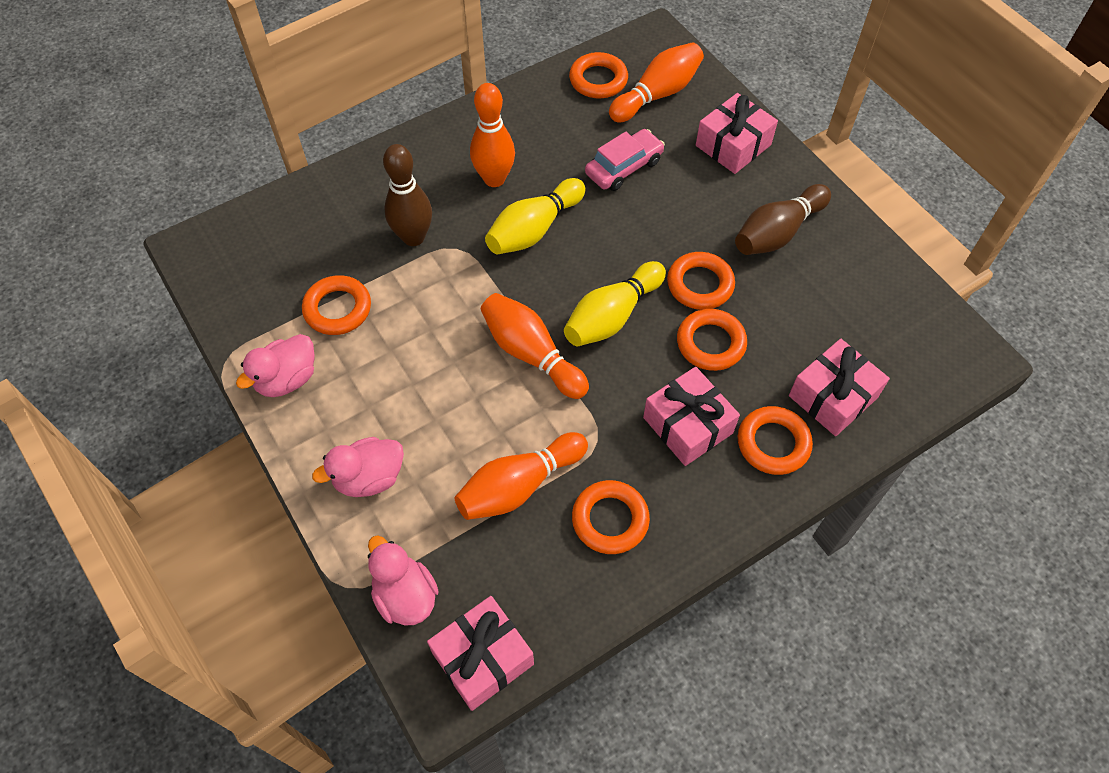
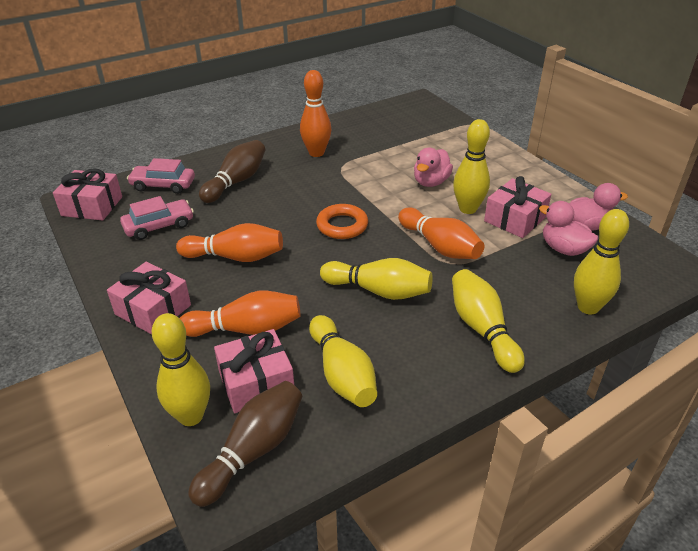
orange ring: [302,275,371,335] [569,52,628,98] [572,480,650,554] [667,252,735,310] [677,309,747,371] [738,406,813,475] = 6 -> [316,204,368,239] = 1
pink car: [585,129,665,191] = 1 -> [120,196,194,240] [127,158,195,194] = 2
yellow bowling pin: [485,178,586,254] [564,261,666,346] = 2 -> [152,313,210,426] [309,315,377,407] [320,258,433,300] [452,269,525,373] [453,119,490,214] [574,209,629,315] = 6

